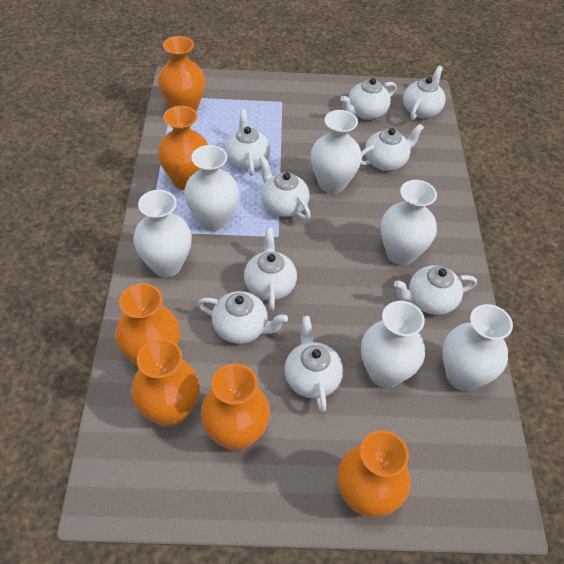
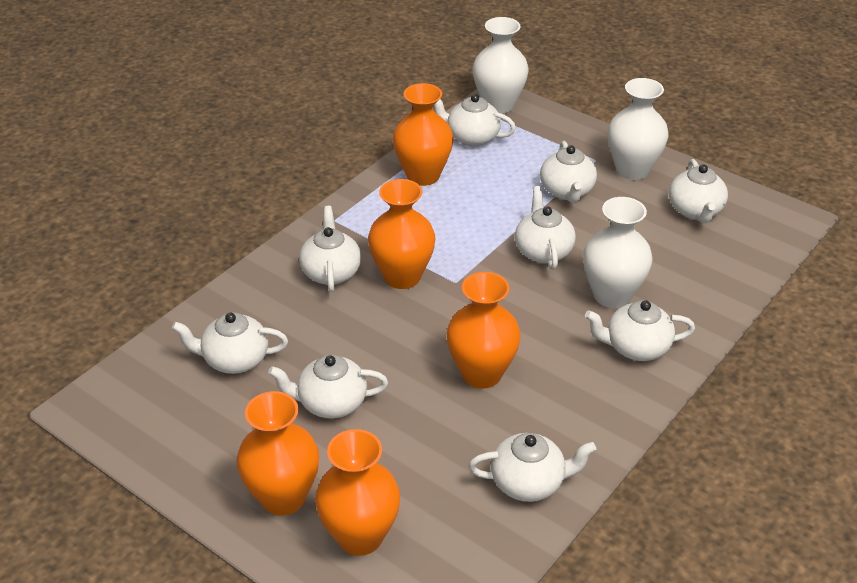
orange vase: [115,283,180,366] [131,339,200,427] [158,36,205,112] [158,106,208,190] [201,363,270,451] [338,430,411,517] = 6 -> [236,391,319,516] [315,429,400,556] [368,179,436,289] [393,83,453,186] [446,272,521,389] = 5
white vase: [133,190,192,277] [184,145,239,231] [311,110,362,194] [361,301,425,388] [381,180,437,265] [442,304,513,391] = 6 -> [473,17,529,114] [583,197,653,308] [608,78,669,180] = 3

